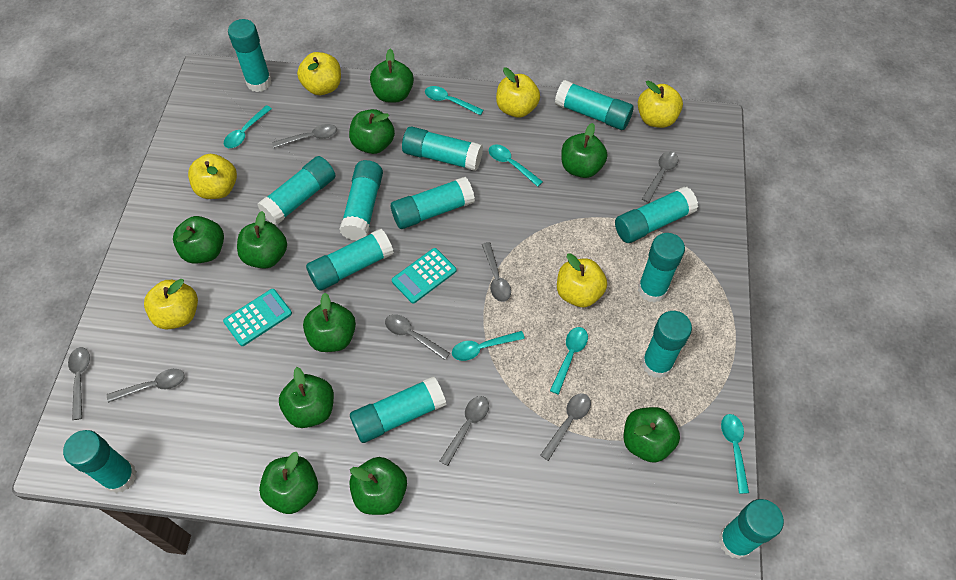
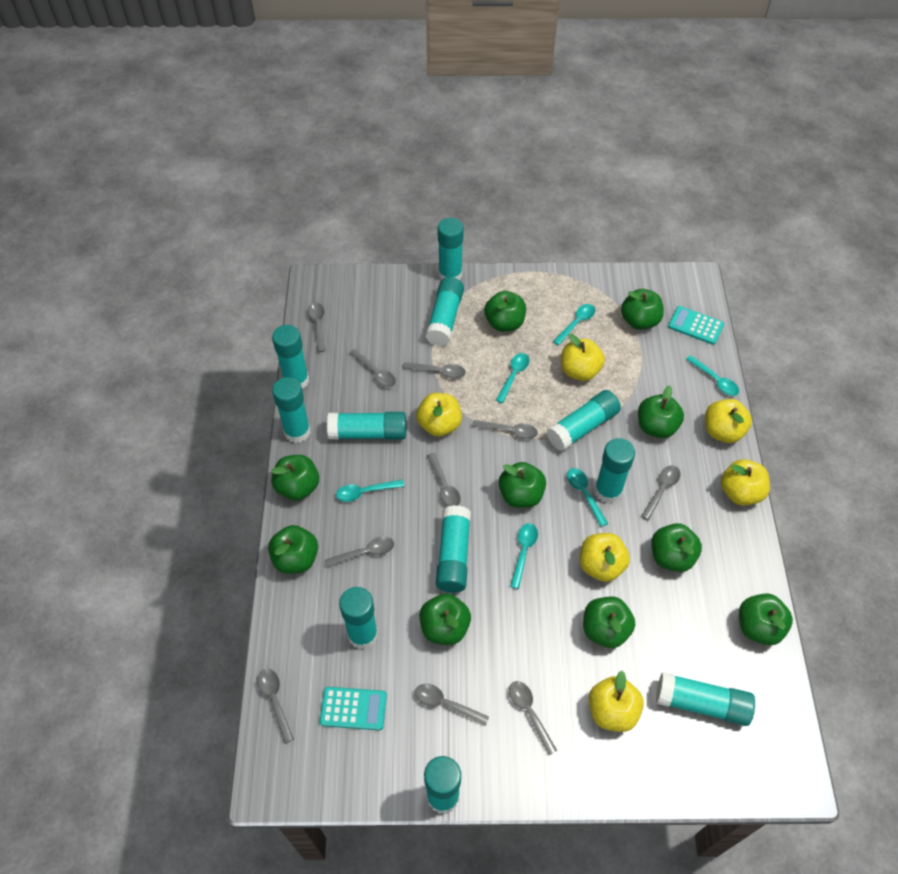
grey spoon: [68,347,90,420] [107,369,185,403] [272,124,337,148] [385,314,450,360] [440,396,489,466] [482,242,511,302] [540,393,591,461] [642,151,678,203] = 8 -> [257,669,294,744] [307,302,325,352] [324,536,394,568] [350,349,396,387] [403,362,466,379] [415,684,489,726] [427,453,460,507] [472,420,538,439] [509,681,557,755] [641,465,680,521] = 10
turquoise glue stick: [63,430,137,493] [228,19,272,92] [258,156,335,225] [306,229,394,291] [339,160,383,241] [350,376,447,443] [391,177,475,229] [402,126,483,171] [555,80,633,130] [615,187,698,243] [638,233,685,303] [642,311,692,378] [719,499,784,559] = 13 -> [272,325,309,389] [272,377,311,443] [327,412,406,440] [339,587,378,649] [424,756,461,814] [426,277,464,346] [436,505,471,593] [438,218,464,280] [547,390,621,451] [594,438,635,504] [656,672,755,726] = 11

